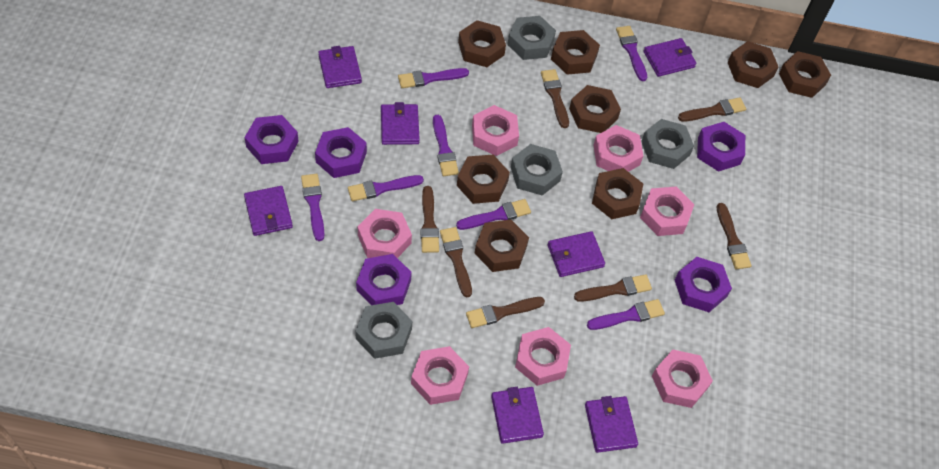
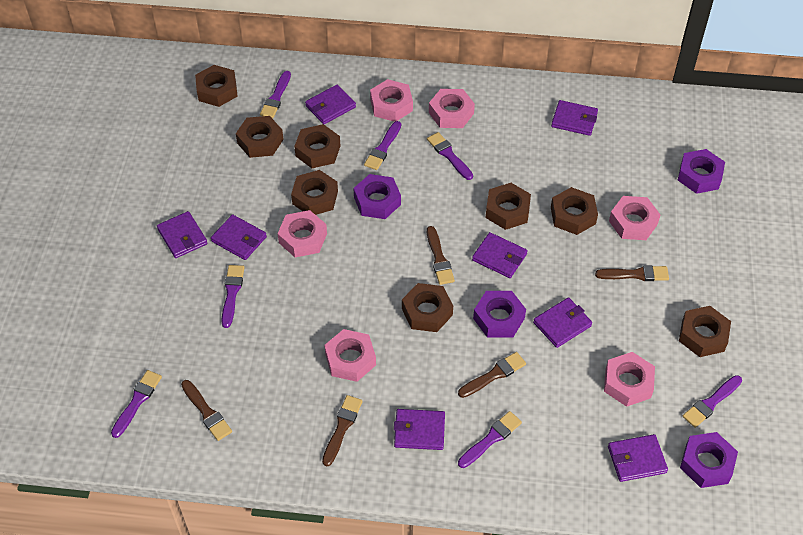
brown brush: [420,186,439,253] [440,227,472,297] [466,297,545,328] [541,69,569,128] [574,274,652,302] [678,97,746,122] [717,203,751,269] = 7 -> [181,380,232,441] [322,395,363,466] [427,226,455,285] [458,352,526,398] [595,265,669,281] = 5
grey nut: [355,302,412,359] [507,16,556,60] [511,144,563,196] [641,119,694,169] = 4 -> none = 0
pink nut: [358,209,412,258] [411,346,469,405] [472,105,519,156] [515,327,571,386] [593,125,643,172] [640,187,694,236] [652,350,713,408] = 7 -> [278,210,327,257] [324,329,376,382] [370,79,413,122] [429,89,475,128] [604,352,655,407] [609,196,660,240] = 6
purple nut: [245,115,299,164] [315,127,367,178] [356,254,412,305] [675,257,732,312] [697,122,745,172] = 5 -> [353,174,401,219] [473,291,526,338] [678,149,725,194] [680,432,738,488] = 4
purple wallet: [244,186,293,236] [318,46,362,88] [381,102,420,145] [491,387,544,444] [548,231,605,277] [585,396,638,453] [644,38,696,77] = 7 -> [157,211,207,258] [211,214,267,260] [305,85,356,124] [394,409,445,450] [472,232,528,278] [533,297,592,348] [551,100,598,136] [608,434,668,482] = 8

